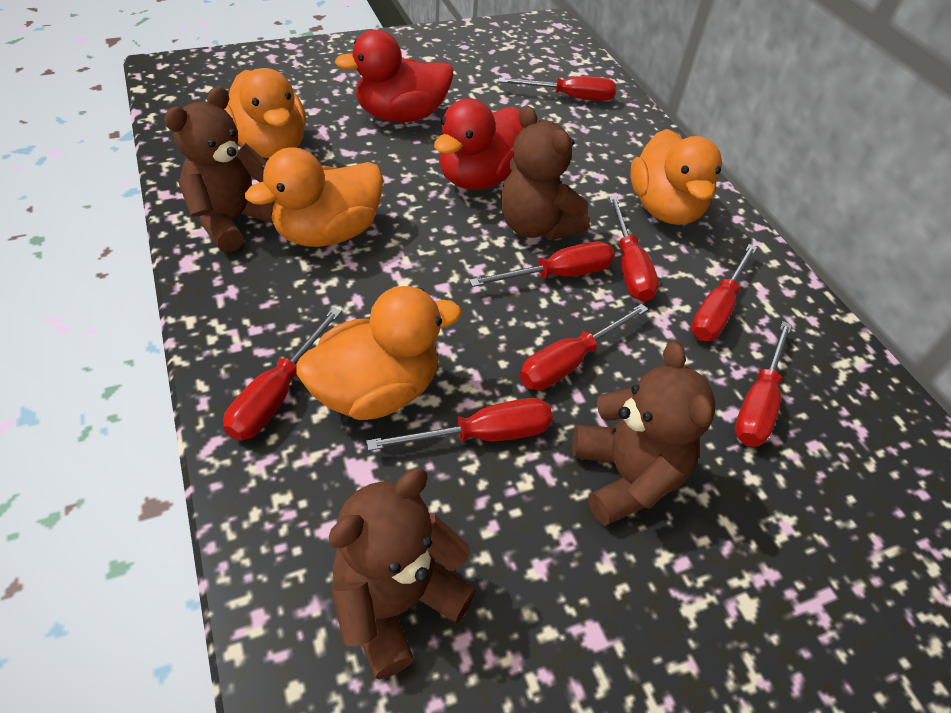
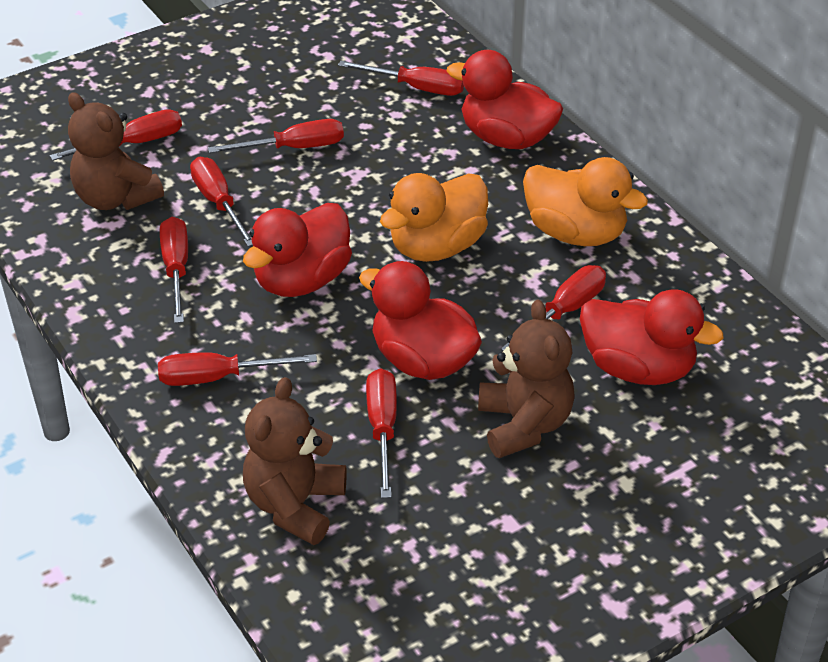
brown teddy bear: [164,87,275,252] [329,469,476,679] [501,106,589,240] [572,341,715,526] = 4 -> [68,92,164,210] [243,377,347,545] [478,300,575,458] = 3
orange duck: [224,68,306,158] [245,147,383,247] [296,286,462,420] [630,129,722,225] = 4 -> [380,173,488,262] [523,157,648,246] = 2
red duck: [334,30,453,122] [434,99,523,190] = 2 -> [243,203,352,297] [359,261,482,380] [447,50,563,149] [580,289,724,385] = 4

